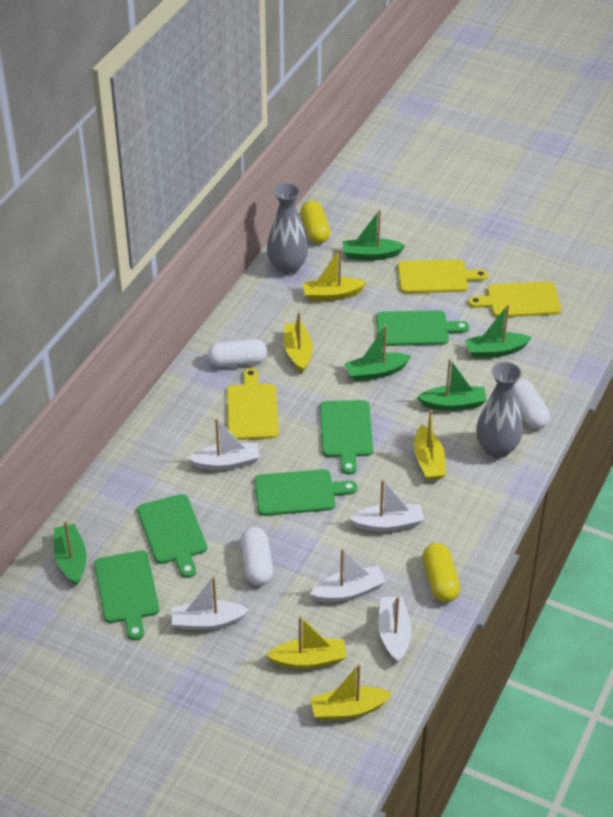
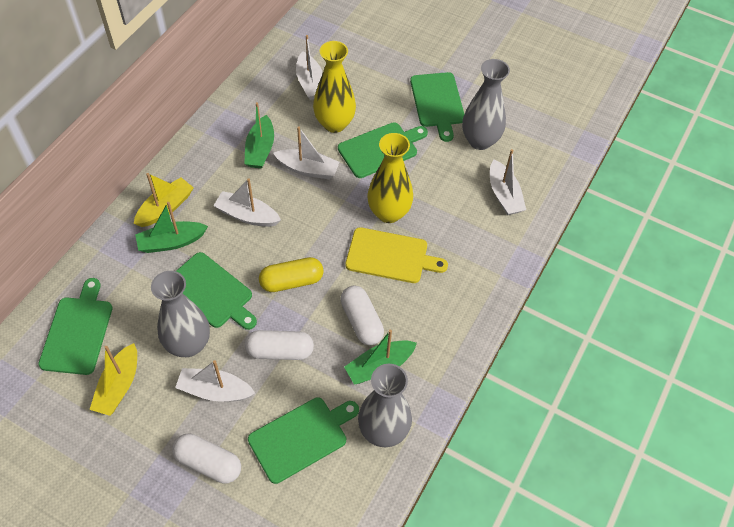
green boat: [54,521,87,586] [343,210,406,260] [345,325,411,381] [417,359,487,411] [465,305,532,358] = 5 -> [135,202,208,253] [244,102,274,169] [344,330,417,385] = 3
grey vase: [267,183,308,275] [476,362,523,459] = 2 -> [151,271,210,357] [358,364,412,447] [462,59,510,150] = 3
yellow boat: [266,616,346,669] [284,312,313,373] [302,249,367,301] [310,664,392,720] [414,410,446,481] = 5 -> [90,343,137,416] [134,173,194,227] = 2
yellow capsule: [301,201,330,244] [423,543,460,602] = 2 -> [259,257,324,292] = 1
yellow cutting board: [227,368,279,440] [398,260,488,293] [468,281,561,317] = 3 -> [345,227,448,283] = 1
yellow vase: none = 0 -> [313,41,356,133] [368,133,413,223] = 2

